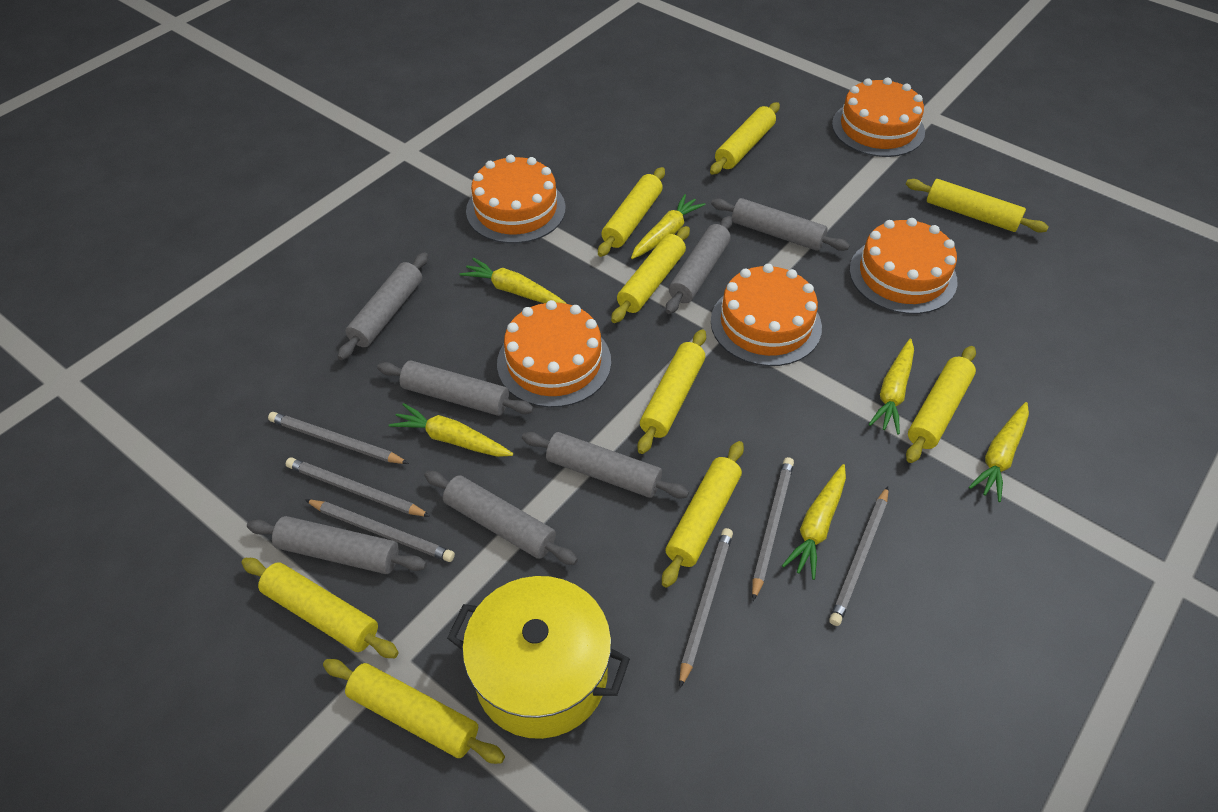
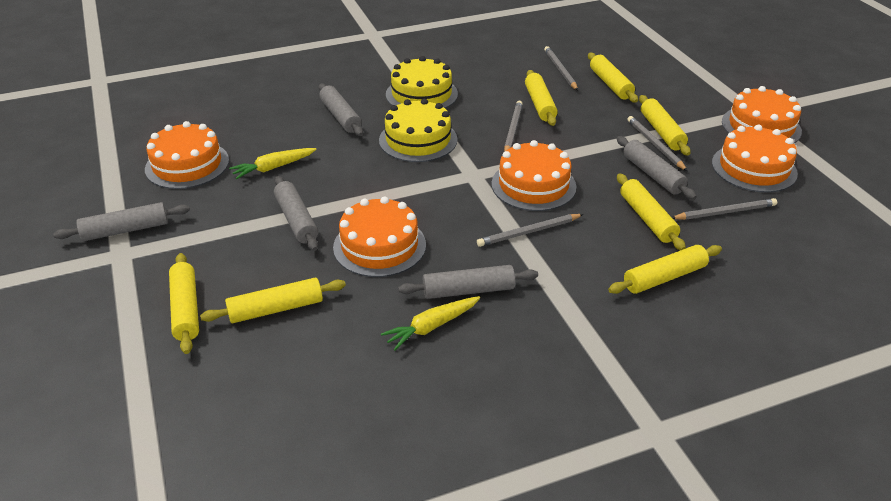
grey pencil: [268,412,409,464] [286,457,431,517] [305,500,455,562] [679,528,733,688] [752,457,794,601] [829,486,888,626] = 6 -> [477,214,584,247] [504,101,523,151] [544,46,578,90] [627,116,687,171] [672,198,777,220] = 5
grey rolling pin: [247,516,427,574] [338,252,428,360] [377,360,534,416] [424,471,578,565] [522,432,689,499] [666,216,732,314] [711,198,850,251] = 7 -> [53,202,190,241] [274,176,318,251] [319,83,363,136] [398,265,538,299] [617,136,697,200] = 5
yellow cake: none = 0 -> [379,99,457,162] [386,56,458,109] = 2
yellow carrot: [389,403,513,457] [459,258,567,304] [631,194,706,259] [782,464,846,580] [868,339,914,434] [969,402,1029,502] = 6 -> [229,148,317,179] [381,296,480,351] = 2
yellow pot: [447,576,630,739] = 1 -> none = 0
yellow rolling pin: [241,558,399,658] [323,659,505,764] [598,167,665,257] [611,226,690,323] [638,329,706,454] [662,441,744,588] [710,102,780,175] [906,179,1049,233] [906,346,976,463] = 9 -> [169,253,199,354] [200,278,346,323] [525,70,558,126] [588,53,638,103] [608,245,722,294] [617,173,686,250] [639,95,691,156] = 7

